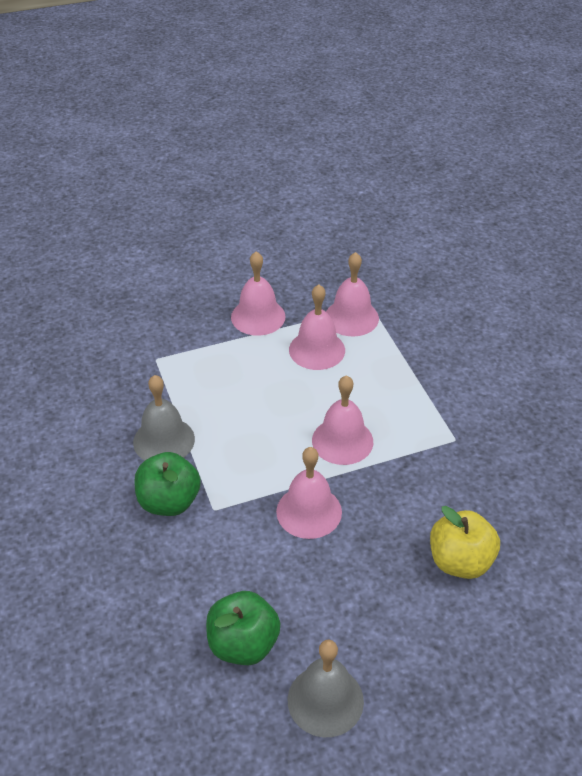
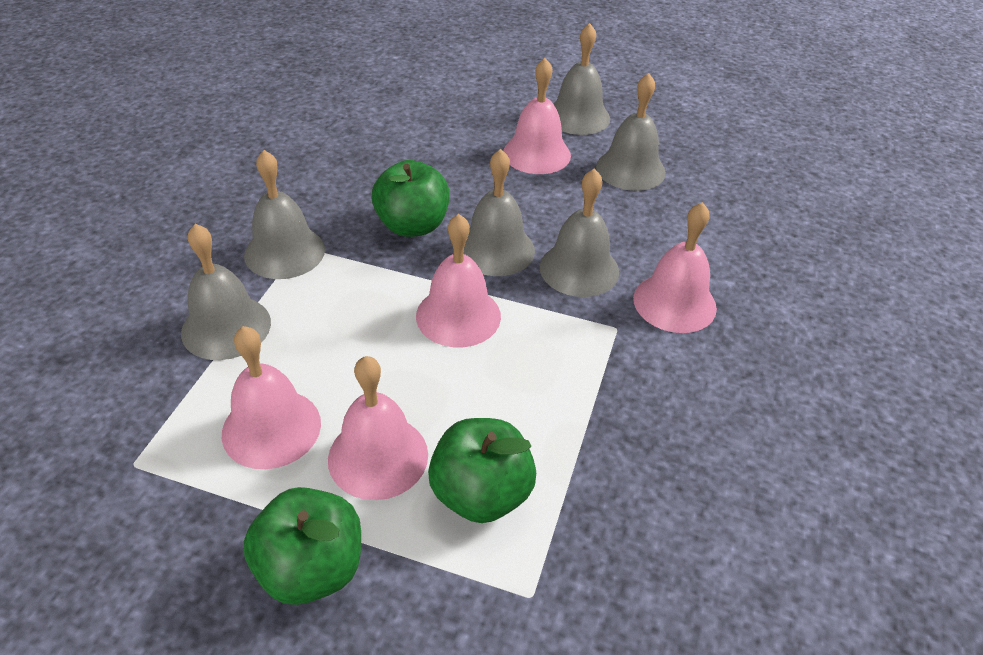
green apple: [134,452,201,516] [206,591,281,665] = 2 -> [243,487,361,605] [371,160,450,237] [428,418,536,523] = 3
grey bell: [133,375,195,460] [288,640,364,737] = 2 -> [181,224,271,360] [244,150,325,279] [464,149,535,276] [540,169,619,297] [554,23,610,135] [596,73,666,191] = 6
yellow apple: [430,506,500,579] = 1 -> none = 0

